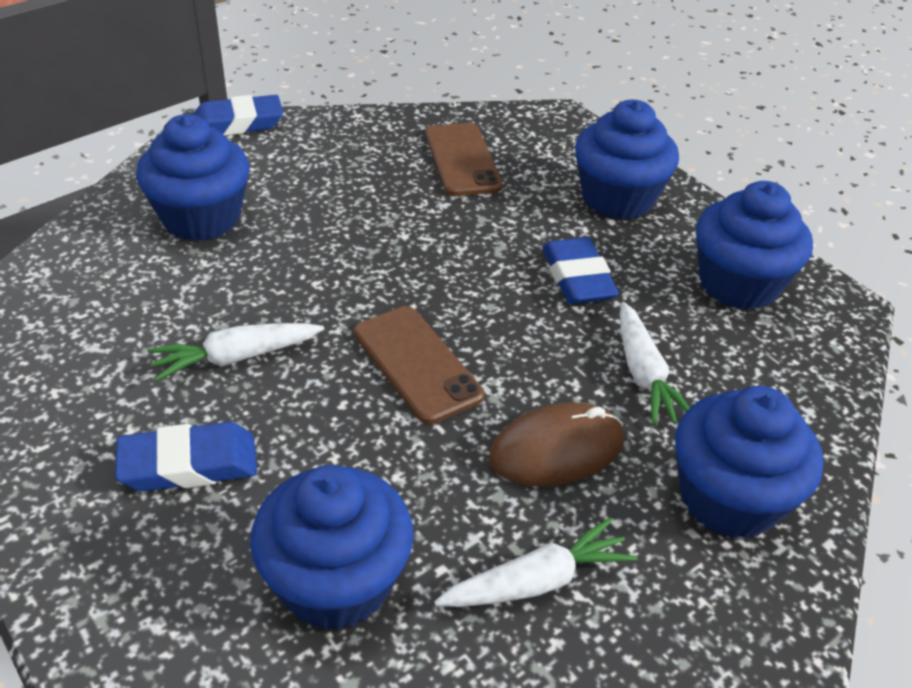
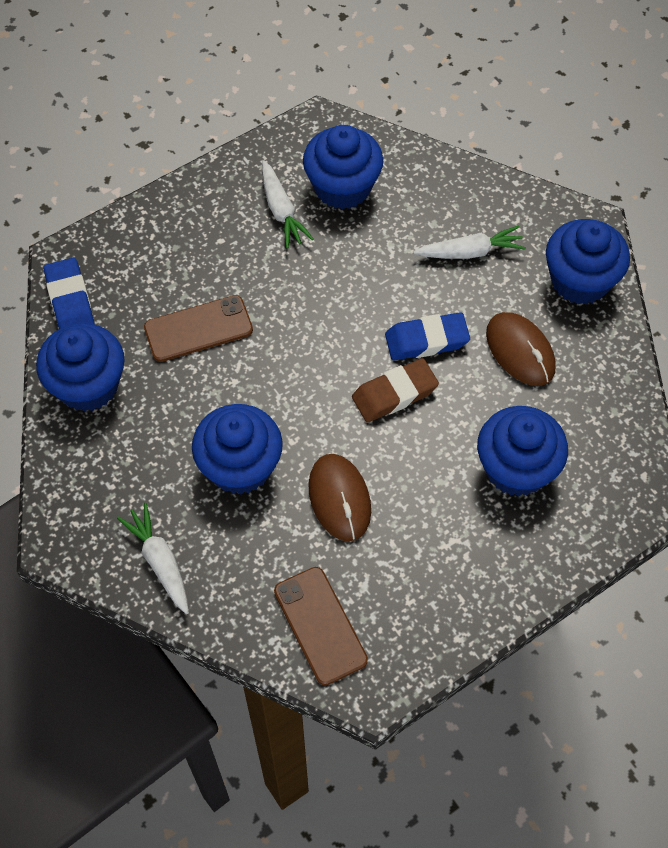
blue eraser: [115,422,257,492] [193,95,283,136] [543,237,619,304] = 3 -> [44,258,95,329] [385,312,470,360] = 2
brown eraser: none = 0 -> [352,358,439,422] = 1
brown mouse: [489,402,624,487] = 1 -> [308,454,371,541] [486,312,556,386] = 2

